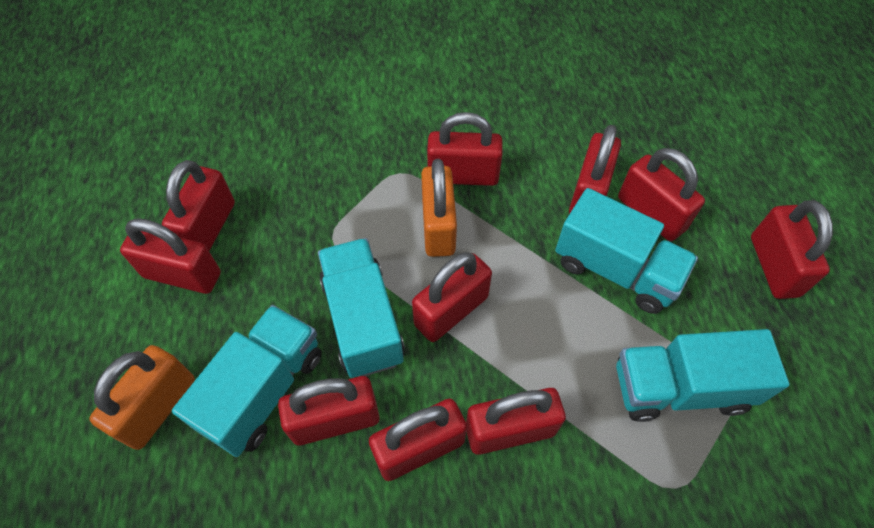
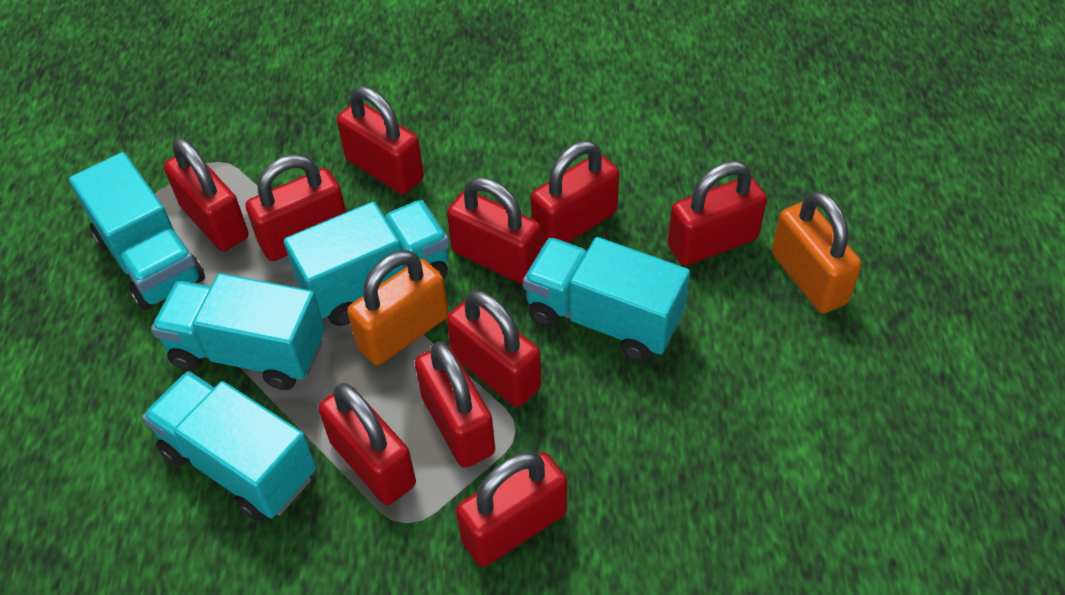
turquoise truck: [172,305,322,457] [318,238,405,378] [555,188,698,314] [616,329,789,422] = 4 -> [69,152,205,311] [142,371,316,522] [151,273,325,390] [284,200,449,326] [523,237,690,362] = 5

